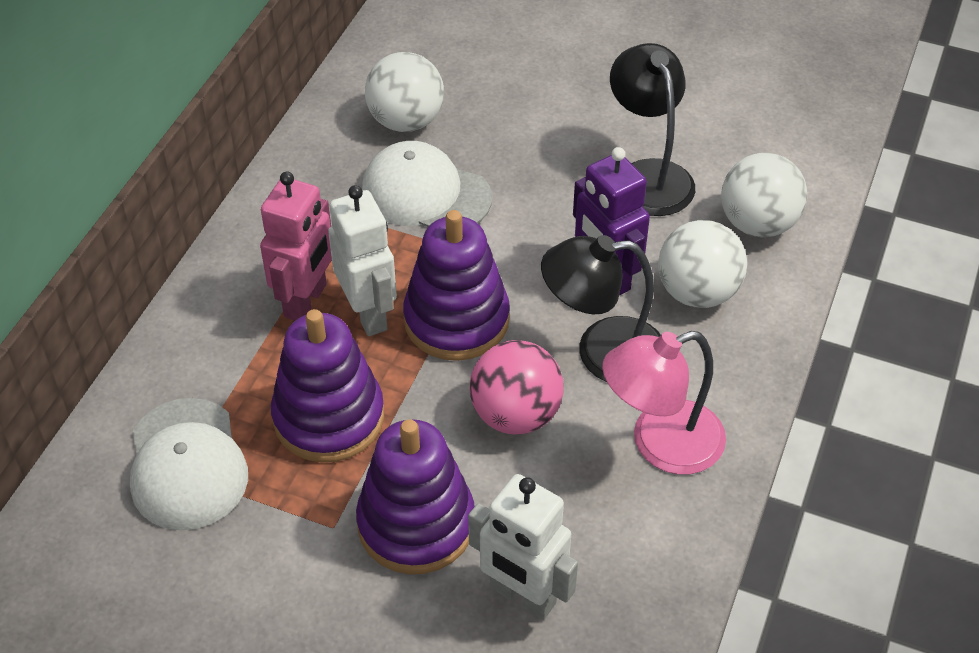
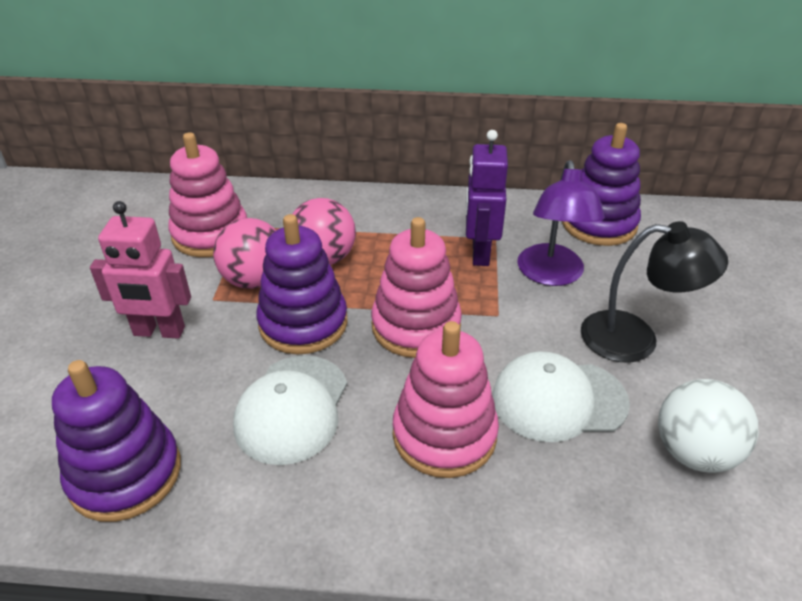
black lamp: [541,235,661,382] [610,43,695,216] = 2 -> [581,221,728,363] = 1
pink ball: [469,340,564,434] = 1 -> [213,218,276,289] [292,198,356,265] = 2
pink lamp: [602,331,726,475] = 1 -> none = 0
pink stacking toy: none = 0 -> [168,132,247,257] [371,217,462,358] [393,321,499,478] = 3
purple lamp: none = 0 -> [517,160,605,286] = 1
white ball: [365,52,444,132] [658,220,747,308] [721,153,807,237] = 3 -> [658,379,759,472] = 1
white robot: [328,185,397,336] [468,474,578,620] = 2 -> none = 0

